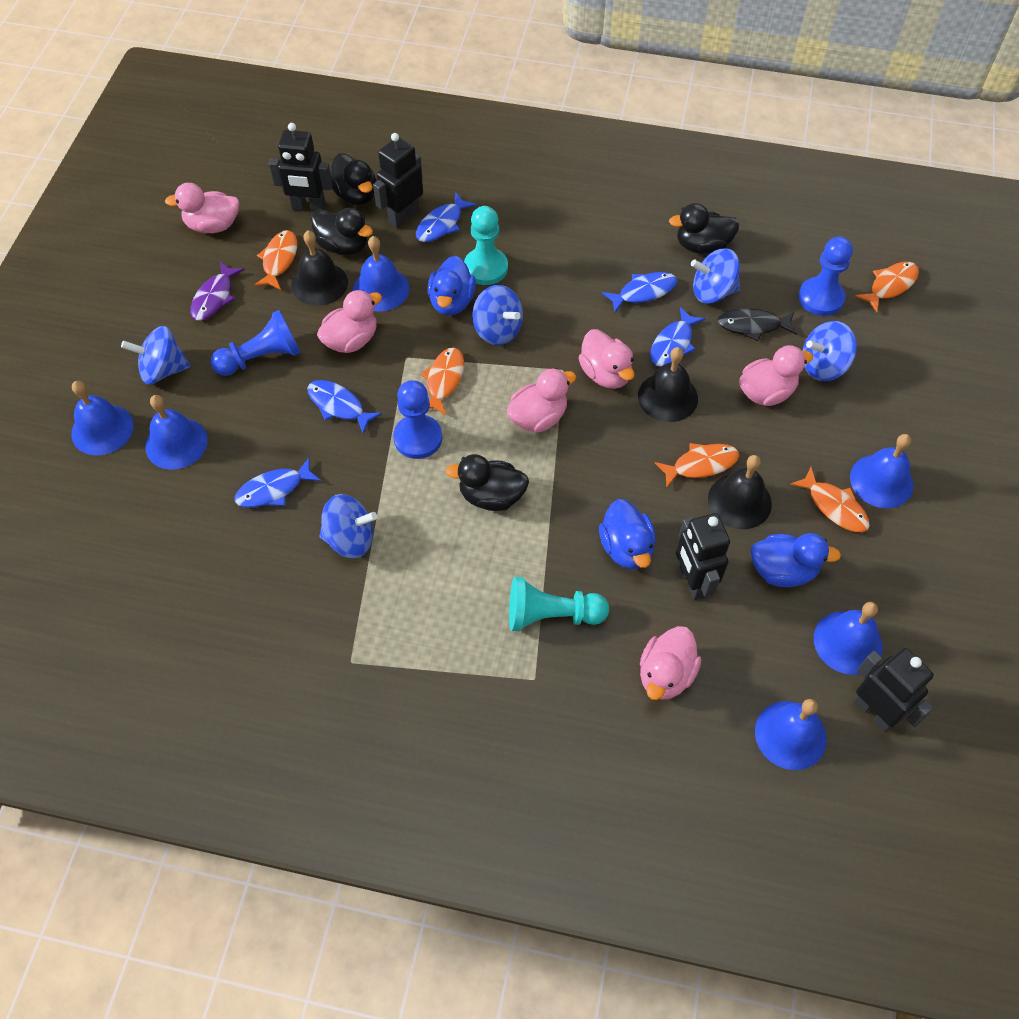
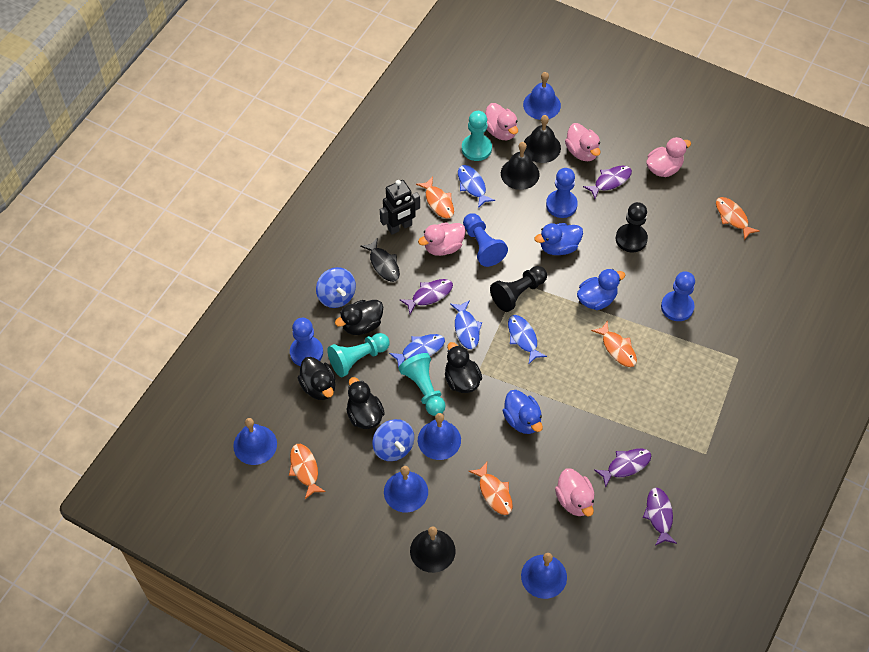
black pawn: none = 0 -> [490,266,547,312] [616,202,648,253] = 2
black robot: [269,123,333,212] [373,133,423,228] [676,513,730,600] [854,648,934,732] = 4 -> [380,180,420,235] = 1
blue bell: [71,381,134,456] [145,395,208,470] [353,236,409,312] [755,699,827,770] [814,602,883,675] [850,434,914,508] = 6 -> [233,418,277,465] [384,466,428,513] [418,413,461,460] [521,553,567,599] [523,72,561,120] = 5
blue fish: [234,457,321,507] [307,380,382,434] [416,193,476,242] [602,272,677,313] [650,307,705,367] = 5 -> [389,334,445,368] [450,300,482,349] [458,165,495,208] [508,315,547,365] = 4
blue pawn: [211,310,301,376] [393,380,442,459] [798,237,853,316] = 3 -> [290,318,323,366] [463,213,508,267] [546,168,578,218] [661,271,695,321] = 4
blue spinning top: [121,326,191,384] [319,494,377,558] [472,285,523,346] [691,248,740,303] [802,321,857,381] = 5 -> [316,267,356,308] [373,419,414,461] = 2
pink duck: [165,183,239,233] [317,290,382,353] [507,368,576,433] [578,329,635,389] [640,626,701,700] [739,345,813,406] = 6 -> [418,223,466,256] [485,103,518,140] [555,469,595,516] [565,123,601,161] [646,137,691,177] = 5
purple fish: [190,262,245,321] = 1 -> [400,279,453,314] [583,166,632,199] [594,448,651,488] [643,487,677,545] = 4
turquoise pawn: [464,206,508,285] [509,577,609,631] = 2 -> [327,333,389,377] [398,353,446,416] [462,111,492,161] = 3

